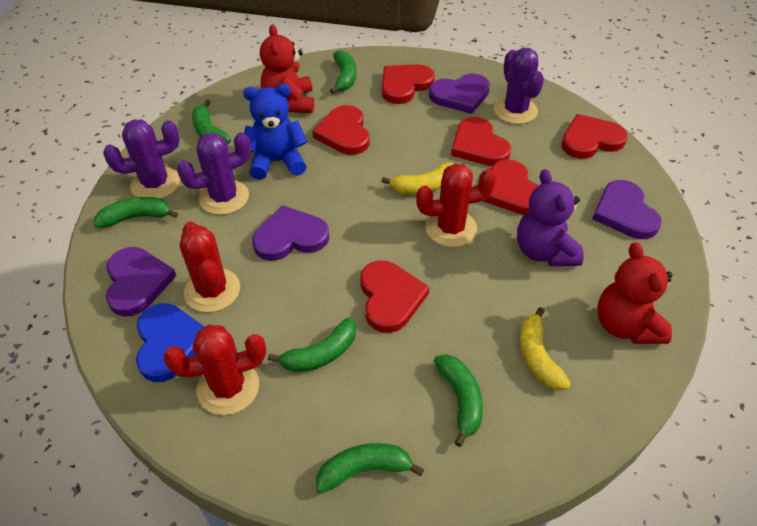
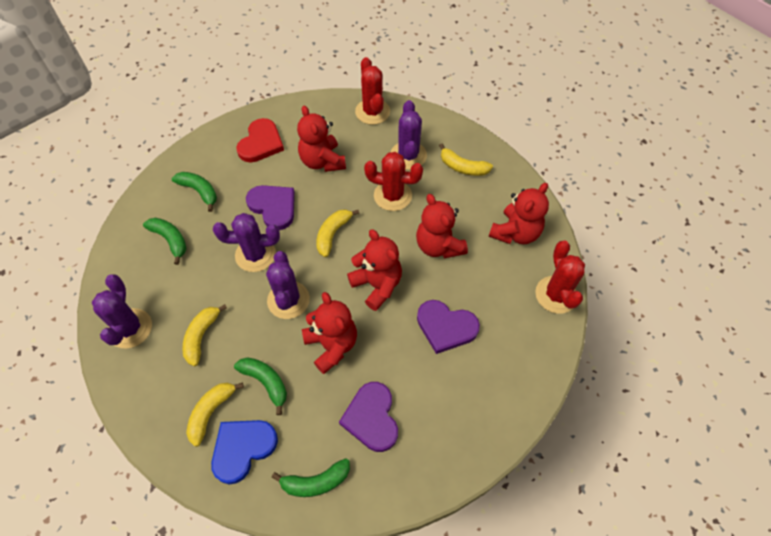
blue teddy bear: [243,83,308,180] = 1 -> none = 0
green banana: [94,197,178,228] [192,99,231,144] [268,318,356,372] [316,443,424,493] [330,50,356,94] [434,354,483,447] = 6 -> [143,218,187,265] [172,172,217,212] [234,357,287,415] [272,458,350,497] = 4
purple cactus: [103,119,180,199] [177,132,251,215] [494,48,544,124] = 3 -> [92,274,152,349] [213,213,280,272] [266,251,310,319] [391,100,427,170] = 4
purple heart: [106,247,176,316] [252,205,329,261] [429,74,490,114] [592,180,662,239] = 4 -> [246,185,295,230] [339,382,398,452] [417,300,480,354] = 3
purple teddy bear: [517,169,584,266] = 1 -> none = 0
red heart: [312,105,370,155] [360,261,430,333] [382,64,435,104] [451,117,511,166] [483,160,539,215] [561,114,628,159] = 6 -> [236,118,284,162] = 1
red teddy bear: [260,24,314,113] [598,242,672,344] = 2 -> [297,105,346,172] [302,292,357,374] [347,229,402,311] [416,194,468,258] [489,183,549,244] = 5
yellow banana: [381,162,453,194] [520,307,571,391] = 2 -> [182,304,227,366] [186,382,244,447] [316,209,359,257] [439,144,493,176] = 4

